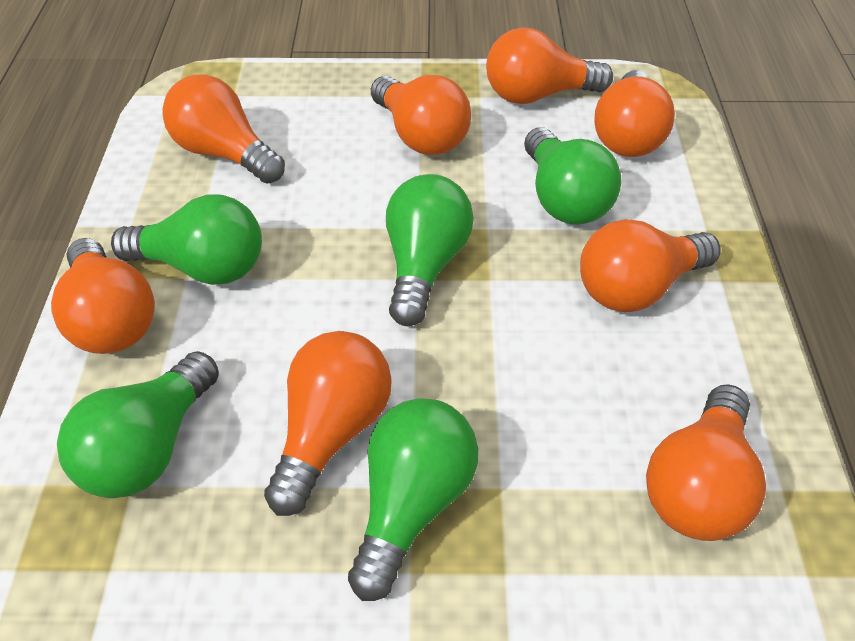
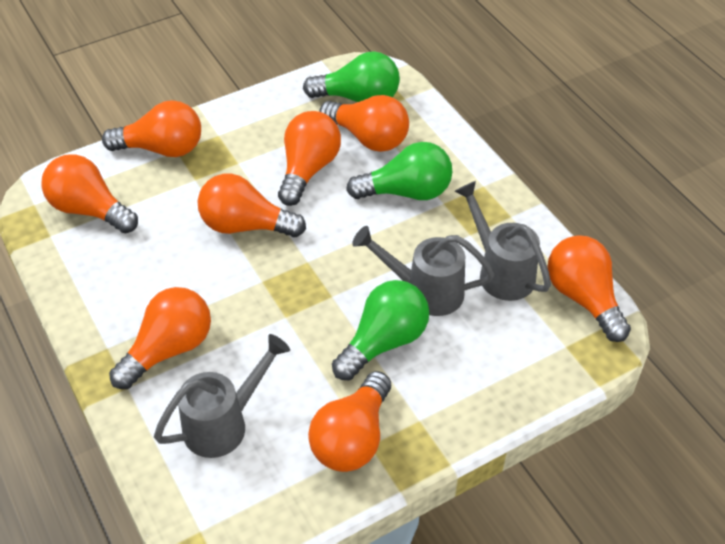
green light bulb: [57,351,219,498] [111,194,262,285] [348,398,478,601] [386,174,474,326] [524,128,621,225] = 5 -> [303,51,400,102] [332,280,429,380] [346,142,453,200] = 3
grey watering can: none = 0 -> [154,334,290,458] [352,226,495,316] [455,181,551,301] = 3

